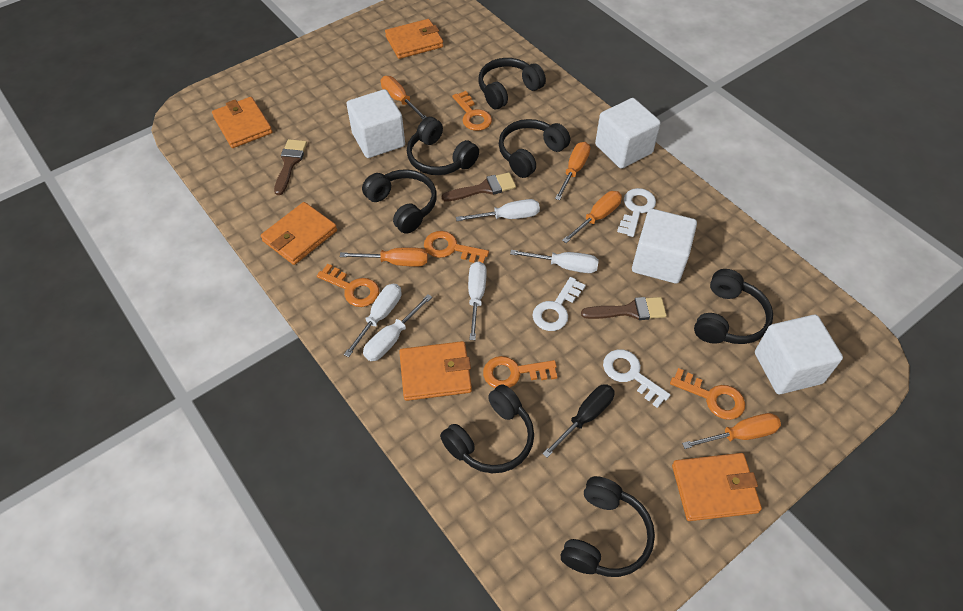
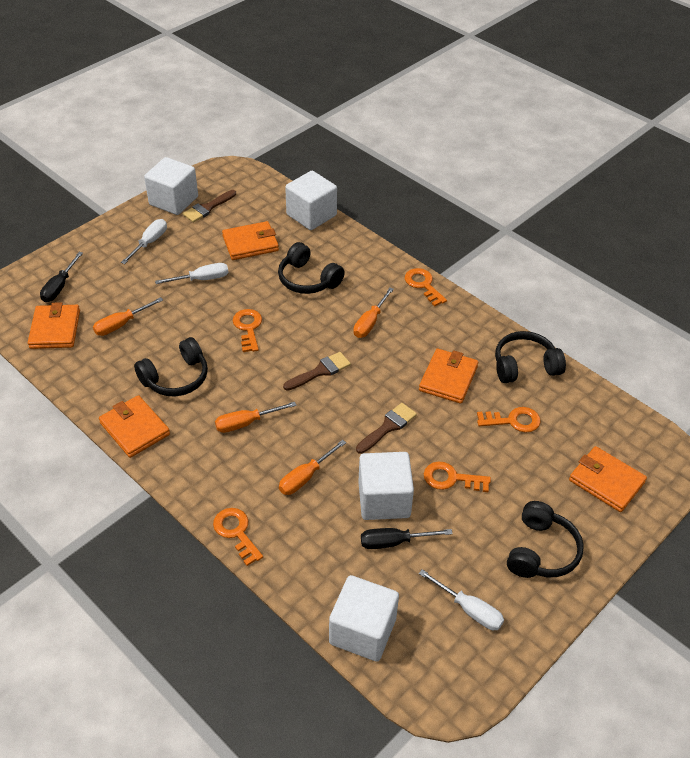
black headphones: [362,169,437,234] [407,117,479,175] [440,384,534,473] [478,58,546,109] [499,119,570,178] [561,476,655,577] [694,269,773,344] = 7 -> [134,337,208,396] [278,242,345,294] [495,331,566,383] [507,501,584,578] = 4
black screwdriver: [542,384,615,458] = 1 -> [40,252,83,302] [361,528,453,549] = 2
orange screwdriver: [340,247,428,267] [381,76,426,119] [555,142,590,200] [562,191,622,243] [682,413,781,449] = 5 -> [93,297,163,336] [215,402,297,433] [279,440,346,495] [353,288,394,338] = 4
white key: [533,277,586,331] [603,349,670,408] [617,188,656,237] = 3 -> none = 0
white screwdriver: [344,284,402,357] [363,294,432,361] [456,199,540,221] [468,261,487,340] [510,250,599,273] = 5 -> [121,219,167,264] [155,263,229,284] [419,569,504,630] = 3

